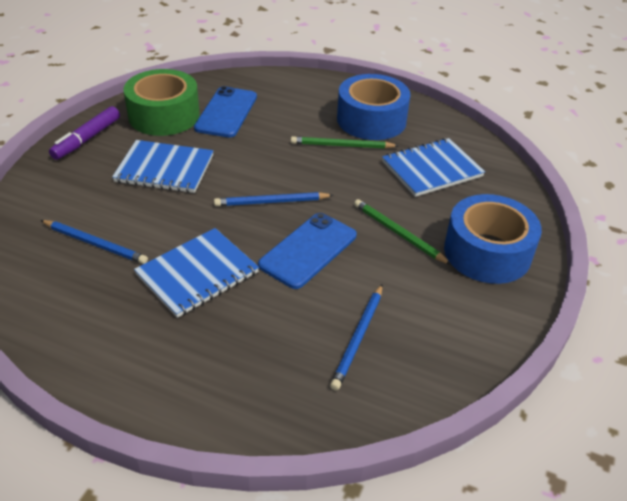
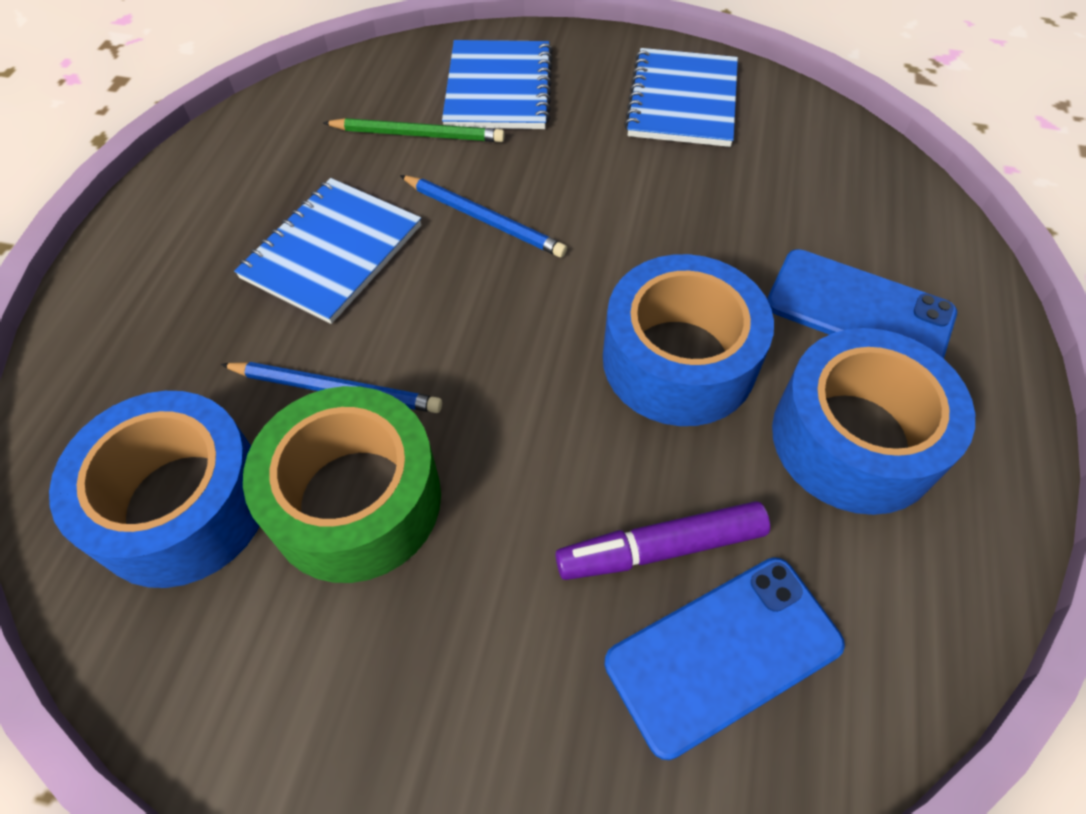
blue pencil: [41,220,148,264] [214,192,333,206] [330,284,383,390] = 3 -> [221,362,442,413] [400,175,567,257] = 2
blue tape: [337,74,411,140] [444,194,542,284] = 2 -> [49,391,260,588] [603,254,774,426] [772,328,975,515] = 3
green pencil: [291,136,399,149] [354,199,452,265] = 2 -> [323,118,505,142] = 1

